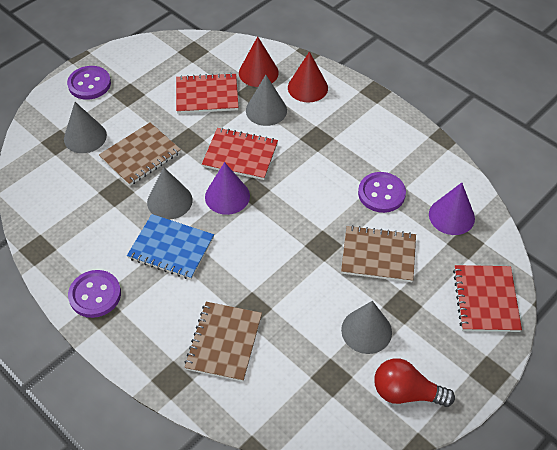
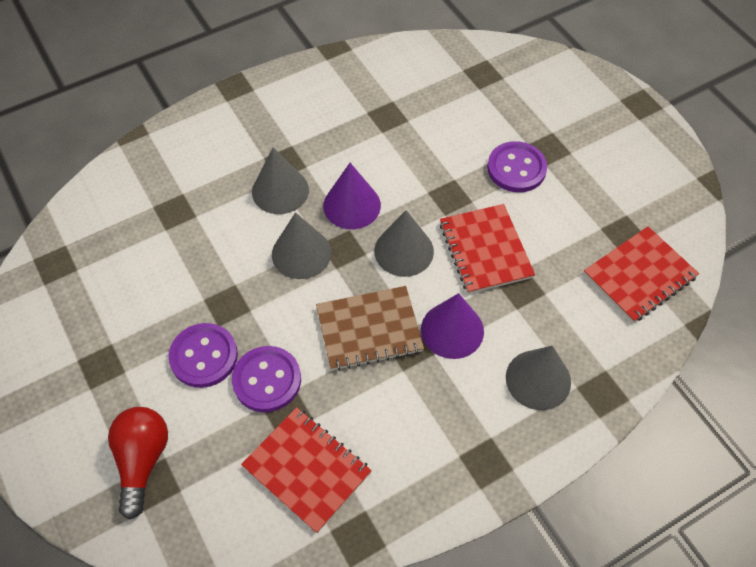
blue notebook: [127,214,214,279] = 1 -> none = 0
brown notebook: [99,122,181,186] [184,302,262,382] [341,225,416,282] = 3 -> [316,286,424,371] = 1
red cone: [239,36,279,87] [288,51,328,102] = 2 -> none = 0

